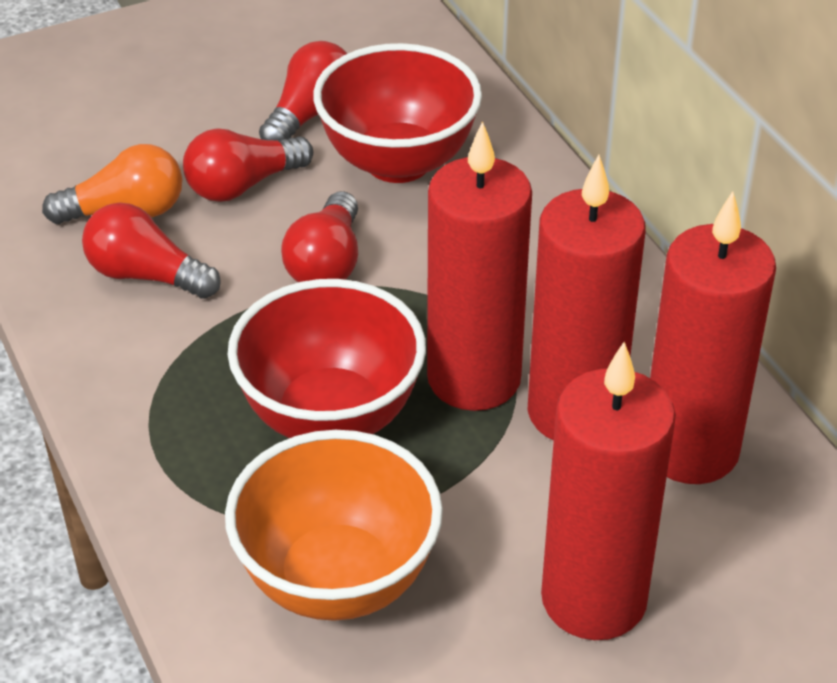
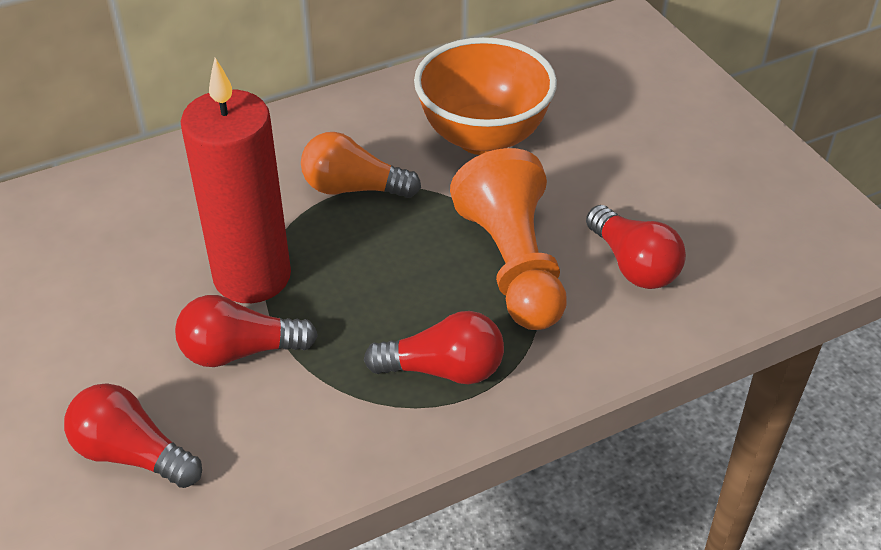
orange pawn: none = 0 -> [450,148,567,330] = 1
red bowl: [228,279,426,438] [313,43,482,183] = 2 -> none = 0
red candle: [427,121,532,411] [528,155,646,440] [541,342,676,640] [650,191,776,484] = 4 -> [181,58,291,303] = 1

